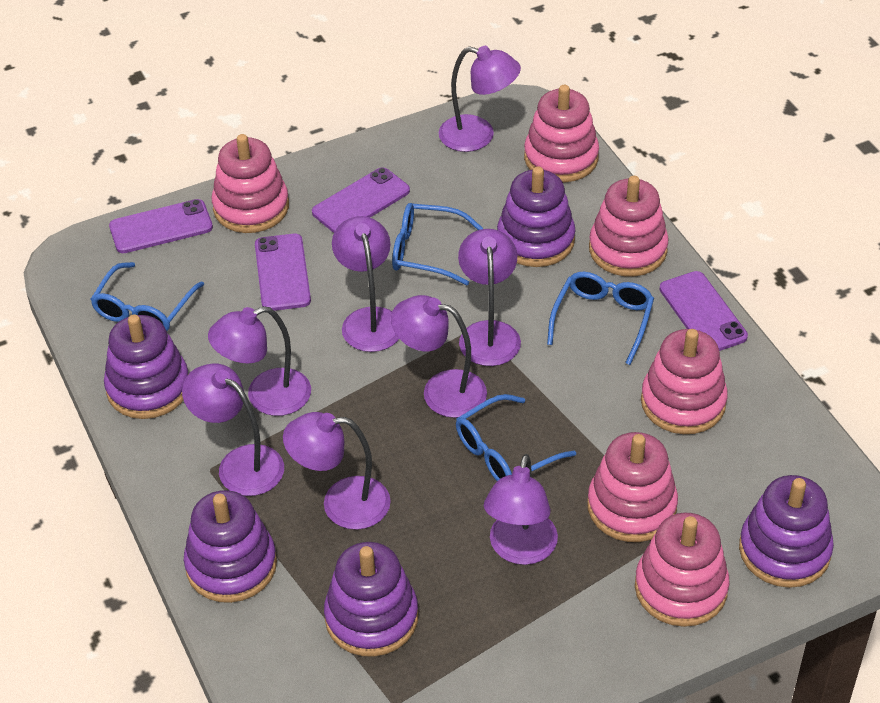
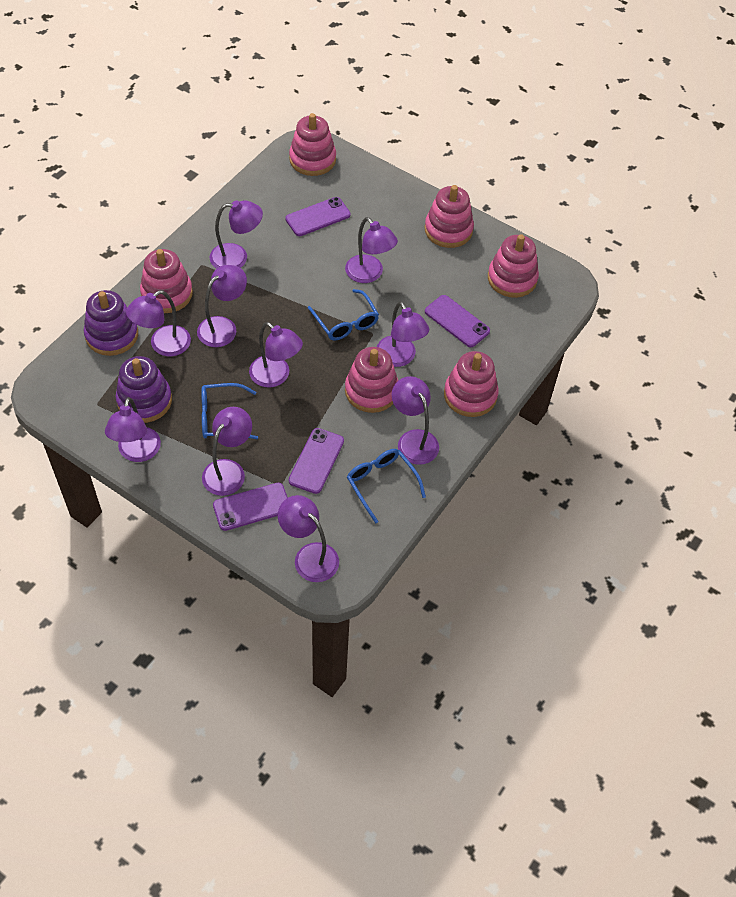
blue glasses: [90,262,204,331] [392,203,483,285] [456,394,576,481] [547,272,654,365] = 4 -> [201,383,258,439] [308,289,379,340] [347,449,426,524] = 3
purple lamp: [182,363,284,496] [208,306,311,416] [283,412,391,530] [332,216,399,352] [391,295,487,418] [439,46,521,152] [458,229,521,366] [484,454,558,565] = 8 -> [105,397,161,462] [126,290,191,356] [197,265,247,347] [202,407,252,496] [209,200,263,269] [249,322,303,388] [278,495,339,582] [345,217,398,283] [377,302,429,367] [392,376,439,465] = 10
purple stacking toy: [104,315,188,419] [184,490,277,603] [324,542,418,657] [497,167,575,267] [739,475,834,588] = 5 -> [84,290,138,356] [116,356,172,423] = 2

